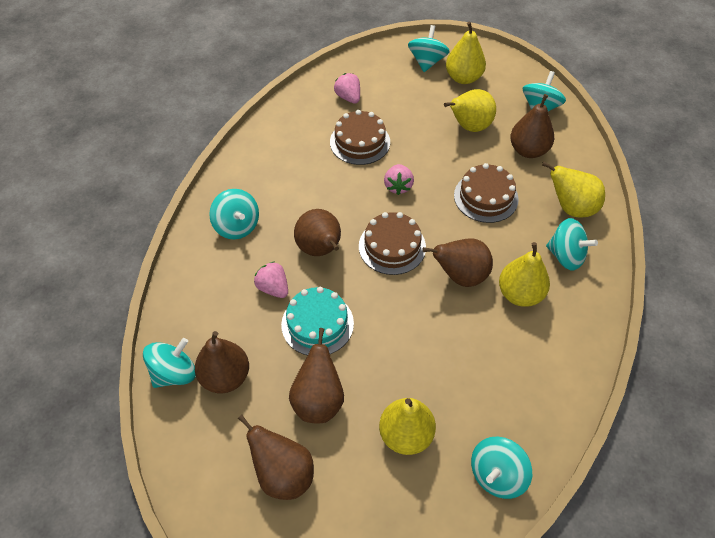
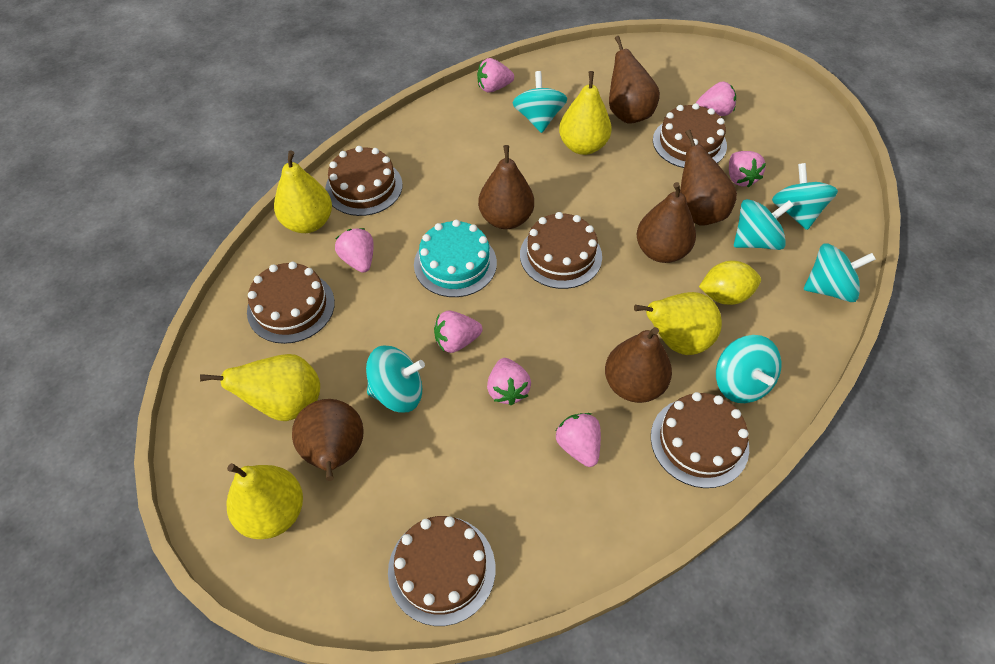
brown cake: [330,110,390,165] [359,212,426,275] [454,163,519,223] = 3 -> [247,262,335,344] [325,146,403,216] [388,516,495,626] [520,212,602,289] [651,392,749,488] [653,103,727,168] = 6
pink strawberry: [254,261,288,298] [334,73,360,104] [384,164,414,195] = 3 -> [335,228,374,273] [434,310,482,353] [477,58,514,93] [487,358,531,405] [556,413,601,467] [696,81,736,116] [729,151,766,187] = 7
yellow lemon: none = 0 -> [699,260,761,305] = 1

